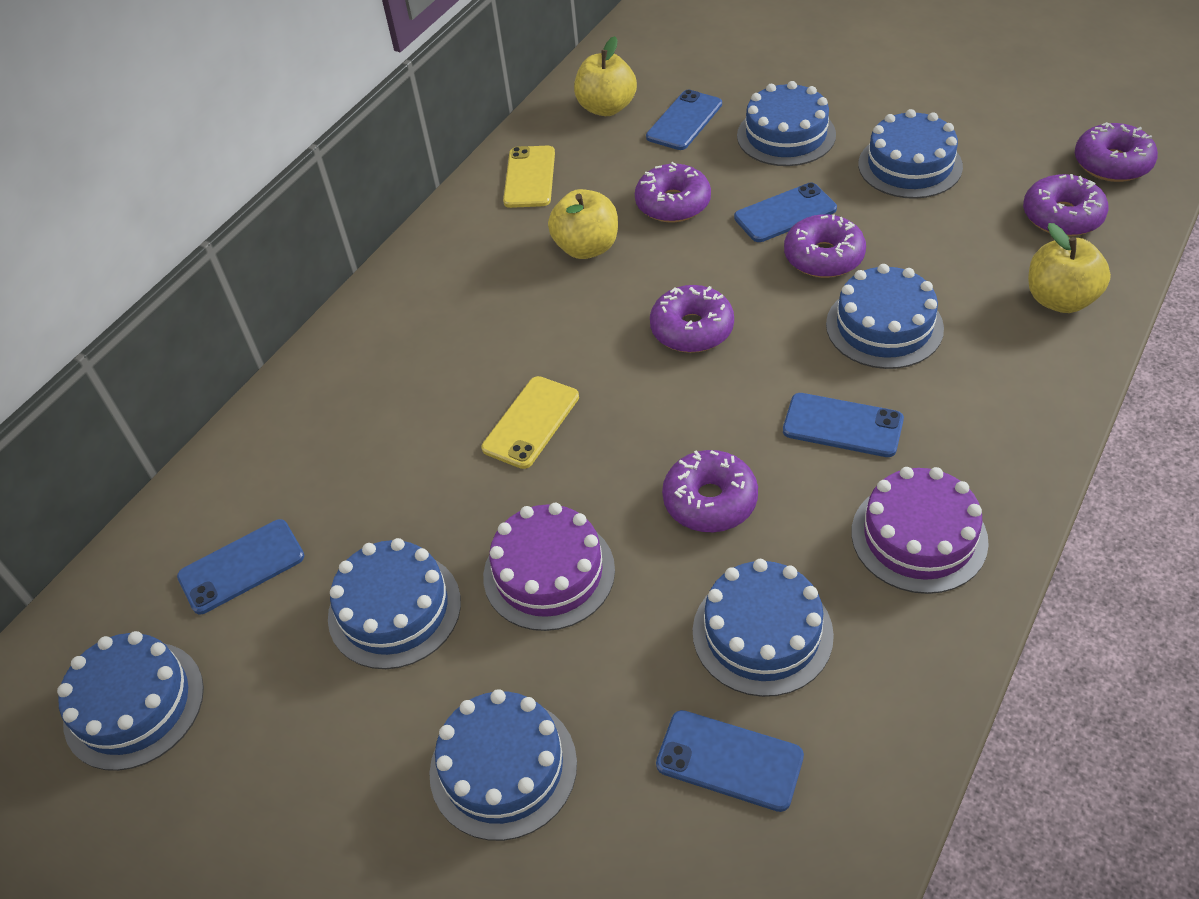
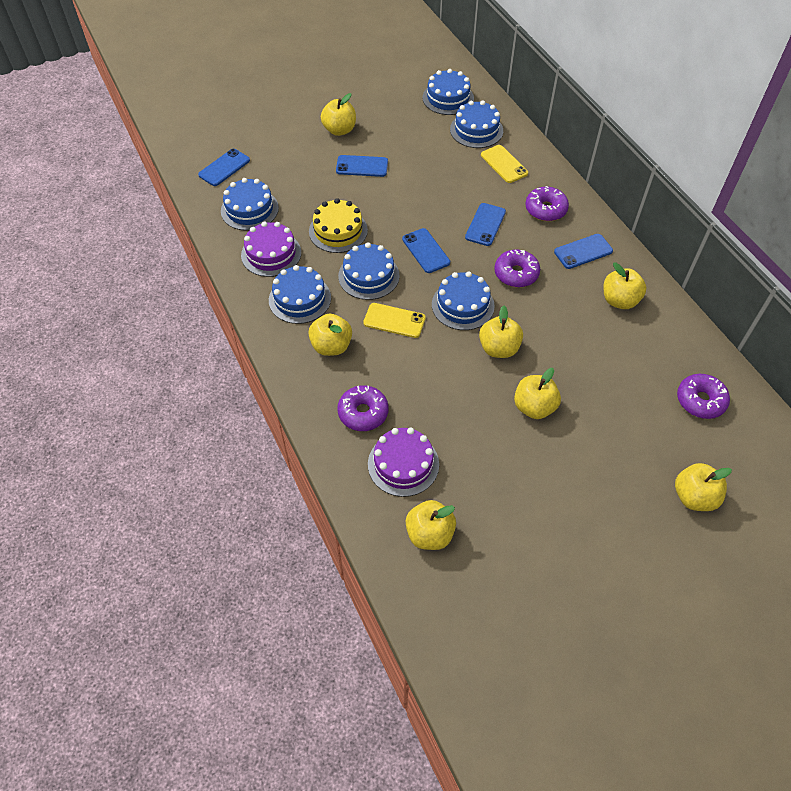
blue cake: [57,631,204,771] [328,538,461,669] [429,689,577,841] [693,559,834,697] [737,81,836,166] [826,264,944,369] [858,109,963,199] = 7 -> [221,178,279,231] [269,265,331,324] [338,242,400,300] [422,69,474,115] [432,272,495,330] [450,100,503,148] = 6
purple donut: [635,162,711,222] [650,285,734,353] [662,450,758,532] [784,214,866,278] [1023,174,1108,236] [1075,122,1158,182] = 6 -> [337,385,388,431] [494,250,540,287] [525,186,569,221] [677,374,730,419] = 4
yellow apple: [548,189,618,259] [574,36,637,116] [1028,223,1111,313] = 3 -> [308,314,352,356] [321,93,356,136] [405,500,456,550] [479,306,523,358] [514,368,561,419] [604,263,646,309] [675,463,732,511] = 7
yellow cake: none = 0 -> [309,198,368,253] = 1

